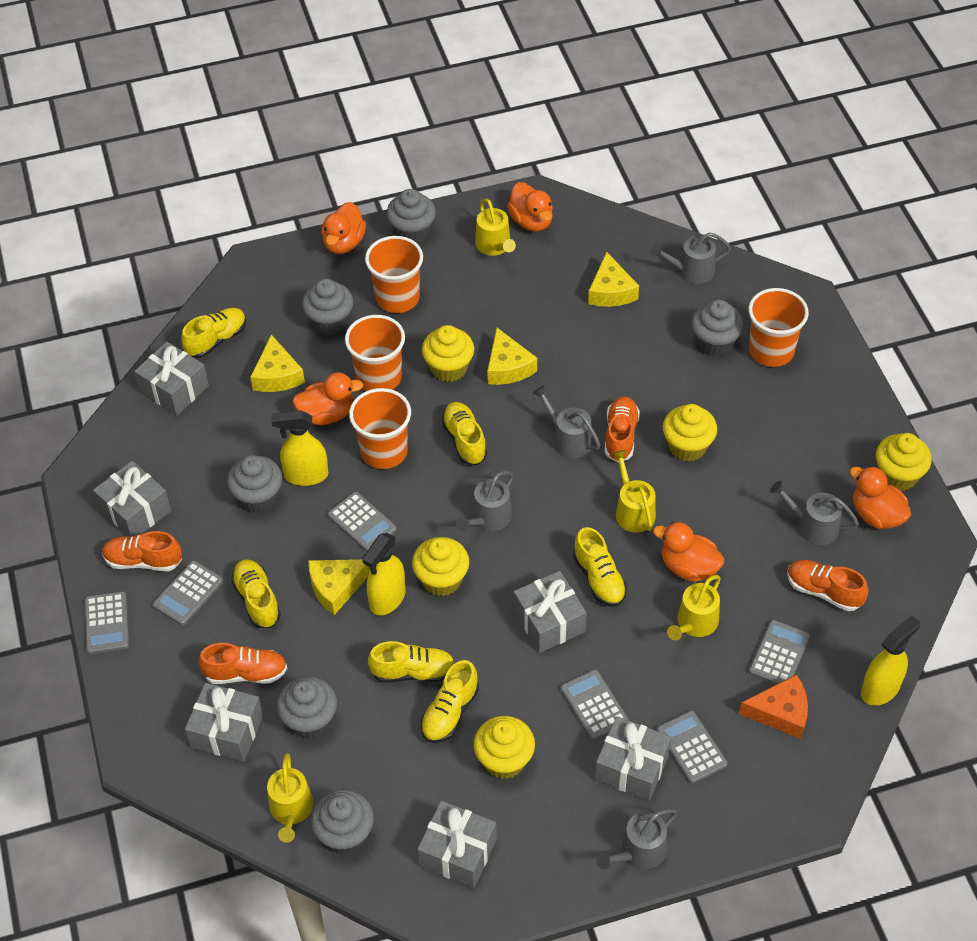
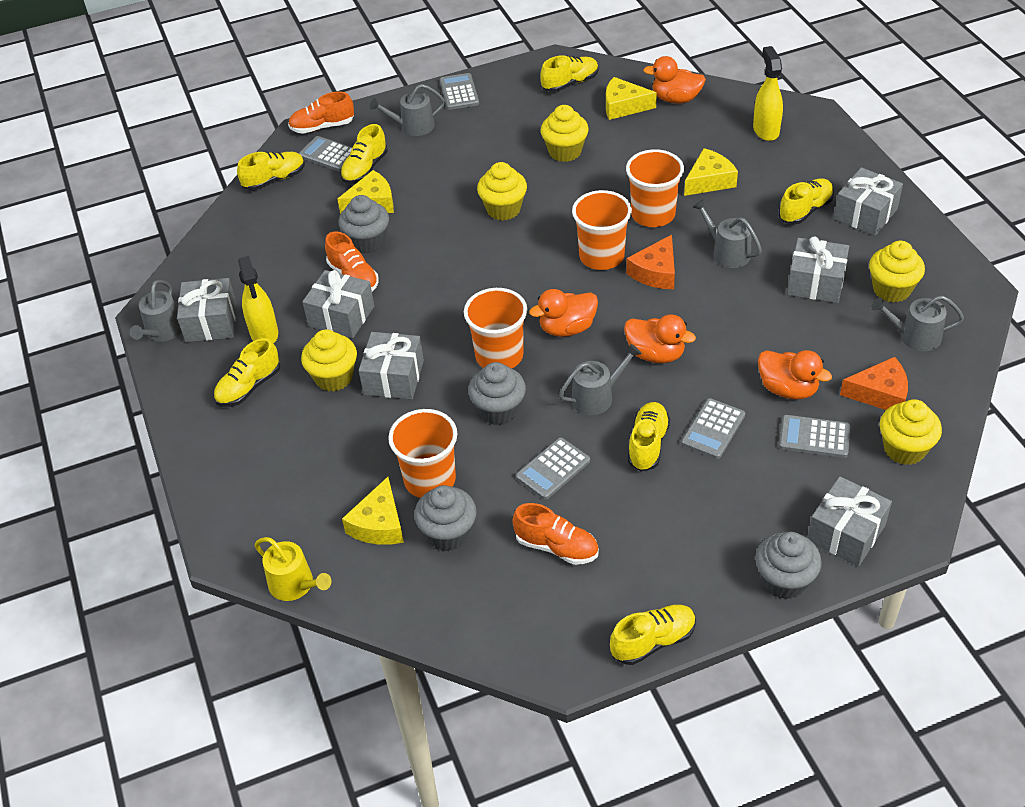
grey calculator: [84,591,129,654] [152,560,223,626] [327,492,397,552] [560,669,629,740] [657,711,727,784] [749,620,810,684] = 6 -> [299,136,353,172] [440,73,479,110] [516,437,590,500] [681,398,745,459] [779,415,850,458] = 5
grey cupcake: [227,455,282,513] [277,676,337,739] [302,279,353,335] [311,790,374,854] [386,189,436,243] [691,300,744,357] = 6 -> [339,195,389,254] [414,485,477,551] [468,362,526,425] [755,532,822,599] = 4
orange cheese: [739,674,808,739] = 1 -> [626,235,675,289] [840,357,908,410] = 2
orange duck: [293,372,363,425] [321,202,366,254] [507,182,553,232] [653,522,724,582] [850,466,911,529] = 5 -> [529,289,598,337] [624,315,696,363] [643,56,706,103] [758,350,832,400] = 4
orange shoe: [102,531,182,571] [198,643,287,684] [605,396,640,462] [787,560,868,611] = 4 -> [288,92,354,134] [325,231,379,291] [512,503,599,565] = 3
yellow shoe: [181,308,246,358] [231,559,281,628] [368,641,455,683] [420,660,479,743] [441,402,487,465] [573,527,627,607] = 6 -> [214,338,280,407] [237,152,305,190] [340,124,388,184] [540,55,599,92] [610,605,696,665] [628,402,670,471] [779,178,834,224] = 7
yellow spray bottle: [271,410,328,486] [362,533,406,616] [861,616,920,706] = 3 -> [238,256,278,344] [753,46,783,141] = 2
yellow watering can: [267,753,313,843] [475,199,516,256] [612,450,656,533] [667,575,721,641] = 4 -> [255,537,331,601] = 1

